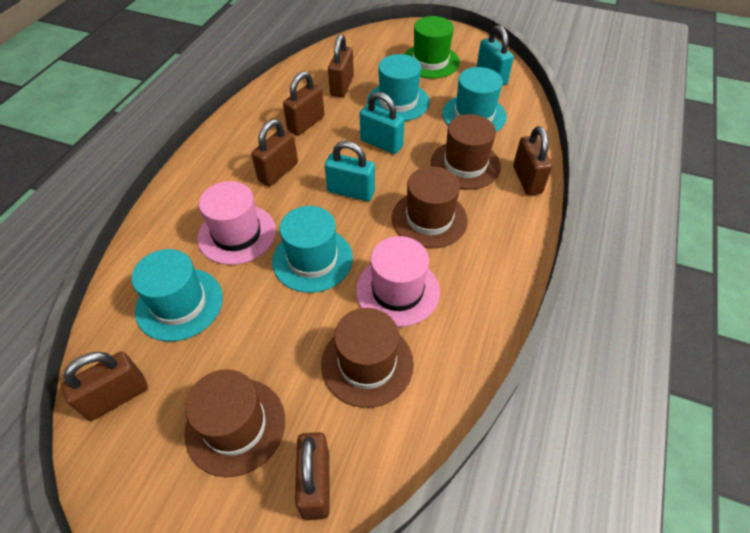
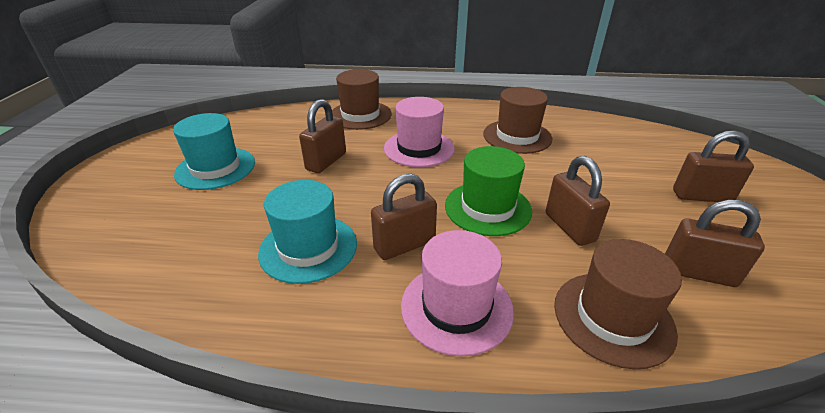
brown hat: [184,369,285,477] [321,308,414,408] [392,166,468,248] [431,114,501,190] = 4 -> [332,69,392,130] [483,87,552,154] [554,239,682,369] = 3
brown padlock: [61,351,148,421] [251,119,298,186] [283,71,324,136] [295,432,330,520] [328,34,354,97] [513,126,552,195] = 6 -> [299,99,346,173] [371,174,437,260] [546,156,610,246] [665,200,765,287] [673,130,754,202] = 5
turquoise hat: [131,249,223,342] [272,206,353,293] [367,54,430,121] [442,67,507,132] = 4 -> [173,113,255,190] [258,180,357,284] = 2
turquoise padlock: [325,141,375,201] [360,92,405,154] [476,25,514,86] = 3 -> none = 0

